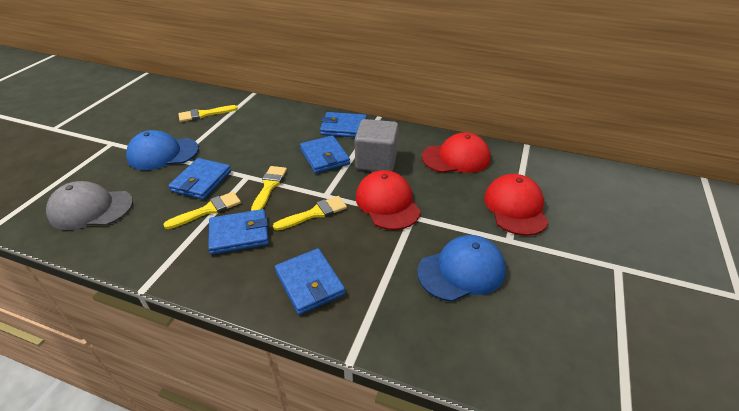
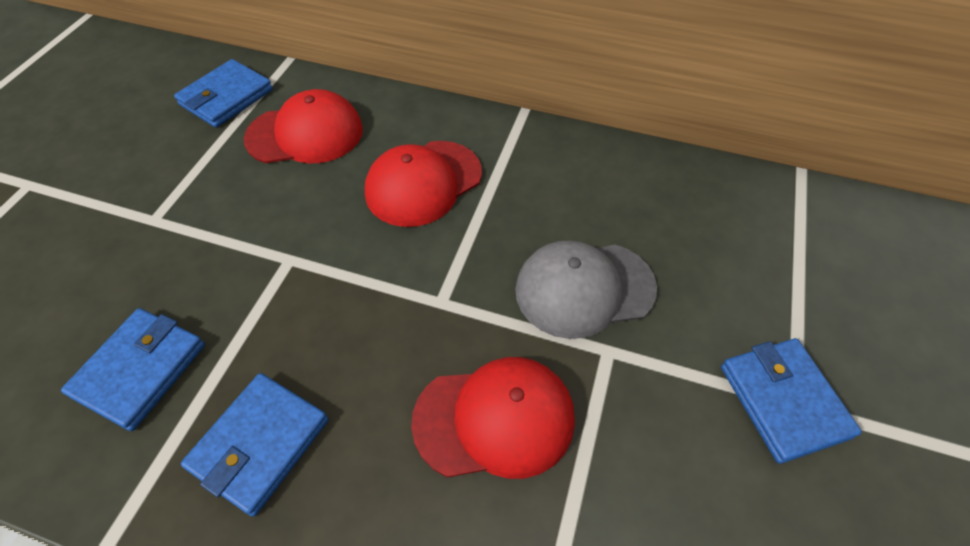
blue cap: [126,130,199,170] [417,235,506,302] = 2 -> none = 0
blue wallet: [168,158,231,200] [208,209,269,255] [275,248,345,315] [300,135,350,173] [320,112,367,137] = 5 -> [61,308,205,431] [174,59,273,128] [181,373,328,517] [721,338,862,464] = 4
grey cube: [355,119,399,171] = 1 -> none = 0
yellow brush: [163,192,241,229] [178,105,238,122] [251,166,287,211] [273,196,347,230] = 4 -> none = 0

